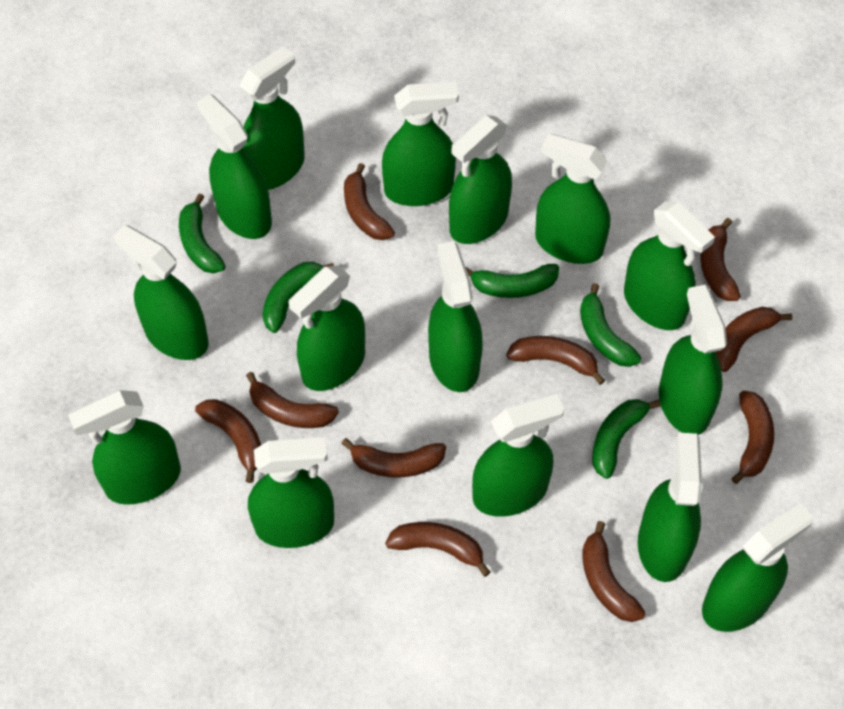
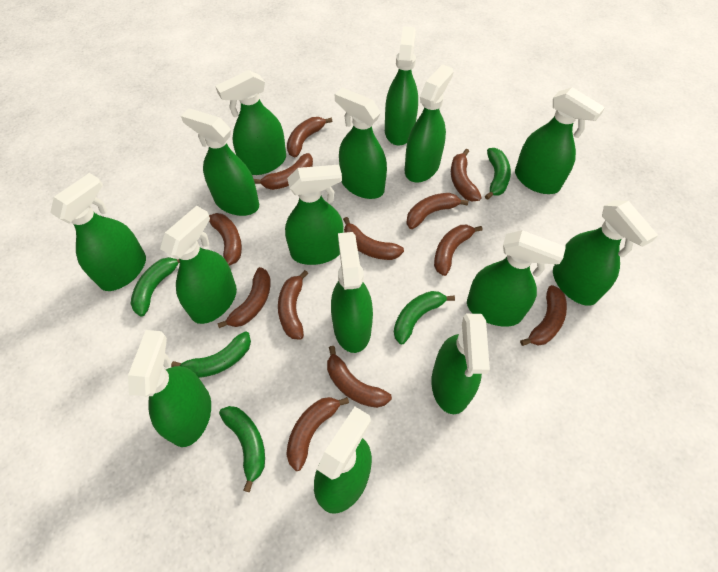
brown banana: [195,399,261,483] [246,372,339,428] [341,438,446,478] [344,163,395,240] [385,522,490,577] [506,336,605,385] [583,521,646,622] [700,218,741,301] [715,307,792,372] [731,391,774,484] = 10 -> [209,213,242,266] [217,267,271,328] [254,153,313,190] [278,270,308,340] [286,397,349,471] [287,117,333,157] [327,346,392,408] [343,217,404,260] [406,193,468,229] [434,225,482,276] [451,149,482,201] [520,285,567,346] = 12

